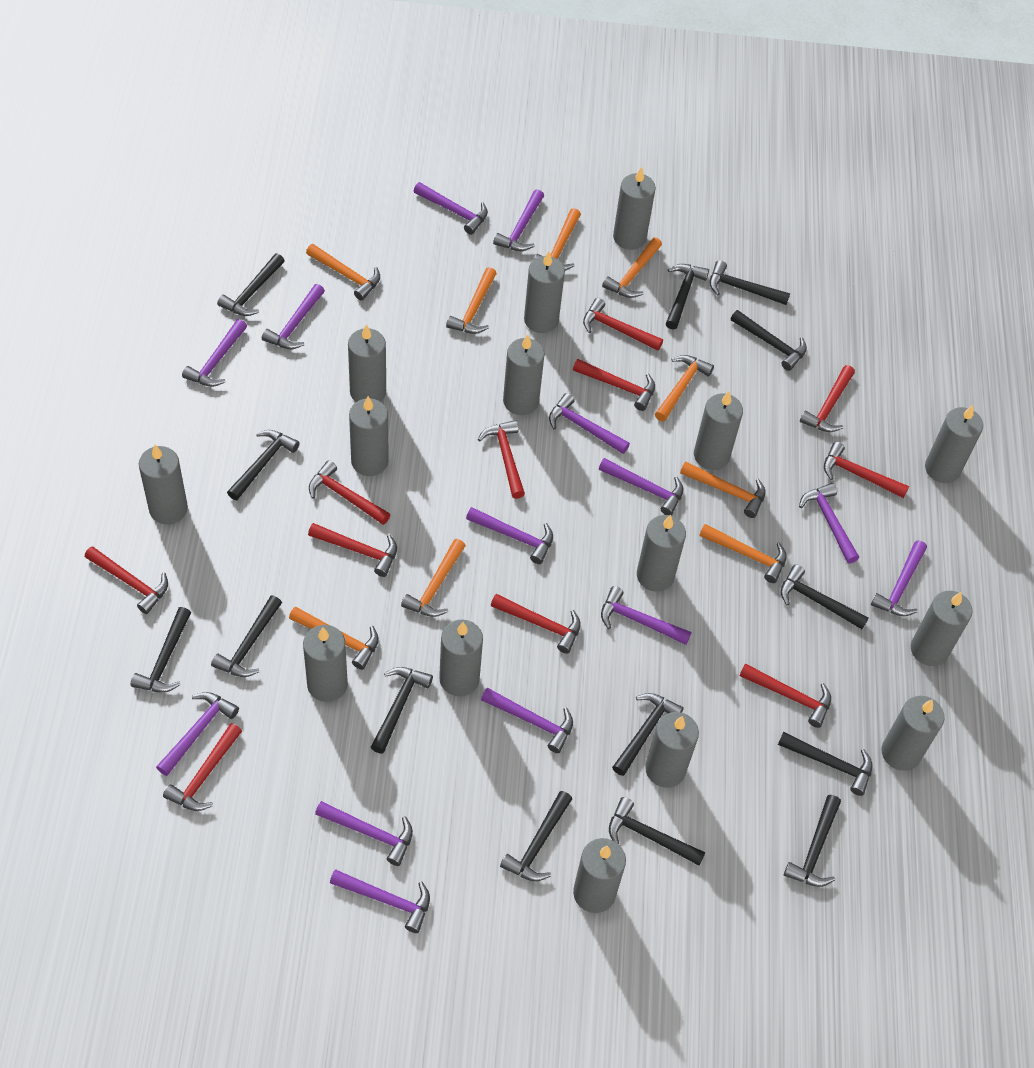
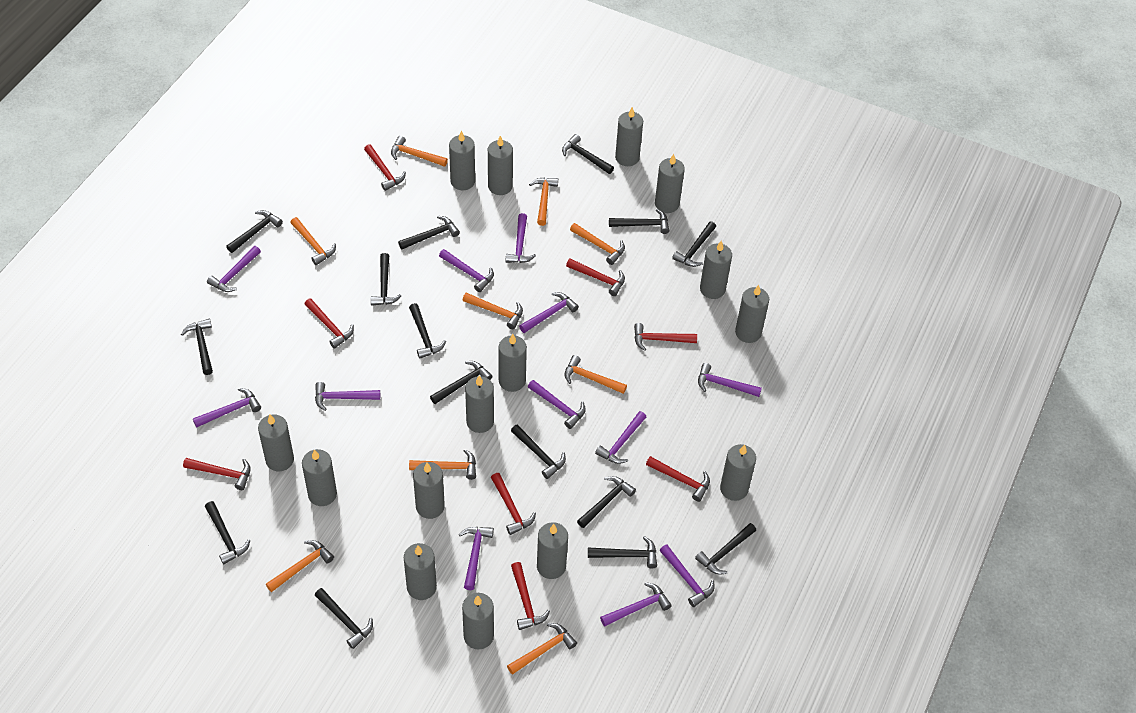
black hammer: [131,607,191,693] [211,595,282,677] [217,253,285,316] [227,430,300,500] [371,667,433,754] [500,791,572,882] [609,797,705,866] [612,693,684,776] [666,264,709,330] [710,260,790,305] [731,310,807,371] [778,732,873,796] [781,565,869,629] [784,795,841,887] = 14 -> [181,319,213,375] [205,501,250,564] [226,210,283,253] [315,588,373,649] [371,253,401,306] [398,216,460,249] [409,303,446,359] [430,361,492,404] [511,424,566,479] [562,134,614,174] [577,476,636,528] [588,536,657,569] [609,209,669,234] [672,221,716,267] [695,523,756,574] = 15
purple hammer: [156,692,239,776] [182,319,247,387] [262,284,325,349] [315,801,413,866] [330,869,430,933] [414,182,488,235] [466,507,553,564] [481,688,573,753] [493,189,544,251] [549,393,630,454] [599,458,683,515] [601,586,691,645] [799,483,859,564] [871,541,927,616] = 14 -> [193,388,261,428] [207,246,261,292] [315,382,380,411] [439,249,494,292] [459,527,494,590] [506,213,536,263] [519,292,579,333] [528,380,586,429] [595,411,646,464] [600,582,672,627] [659,544,714,607] [698,363,762,397] = 12
red hammer: [85,546,168,614] [163,723,242,811] [308,523,397,577] [309,460,391,525] [478,420,525,499] [491,594,581,654] [573,359,655,411] [583,298,663,351] [740,663,831,728] [800,365,855,432] [824,442,909,498] = 11 -> [183,458,251,490] [304,298,354,349] [364,144,406,191] [491,473,536,535] [511,562,550,630] [566,258,625,296] [634,323,697,351] [646,456,710,502] = 8

